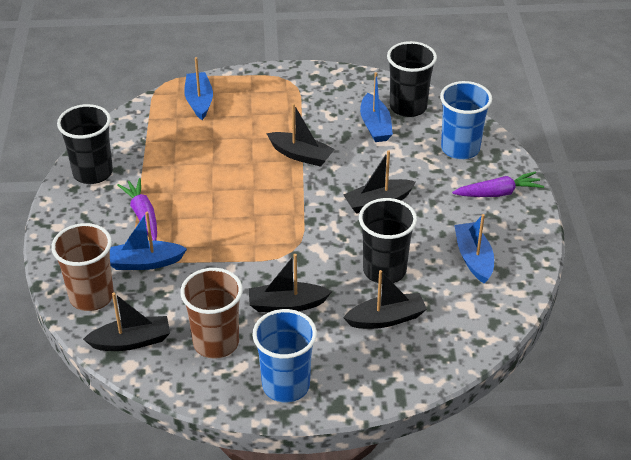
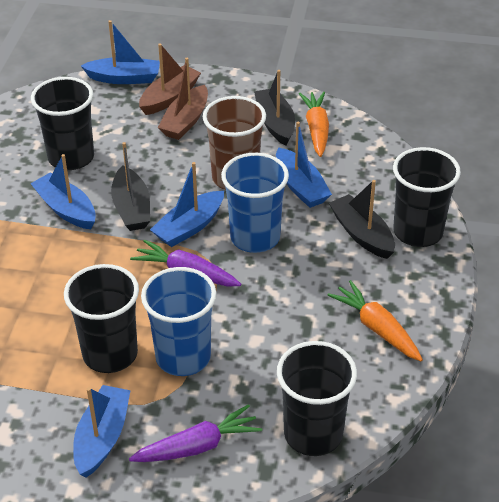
black boat: [83,293,170,351] [249,254,332,312] [266,103,335,167] [343,150,416,214] [343,270,427,329] = 5 -> [111,142,150,231] [254,70,295,146] [329,180,395,259] = 3
black cup: [57,104,113,184] [359,198,417,283] [387,41,437,117] = 3 -> [31,77,94,170] [64,264,139,373] [277,341,357,456] [393,147,461,247] = 4
blue boat: [110,212,187,270] [184,57,213,120] [360,72,393,142] [454,214,494,284] = 4 -> [30,154,96,229] [73,385,131,478] [81,20,160,84] [150,162,224,247] [276,122,332,208] = 5
brown boat: none = 0 -> [139,43,201,115] [158,58,208,140] = 2
brown cup: [51,223,114,311] [180,268,243,359] = 2 -> [203,96,266,190] = 1
orange carrot: none = 0 -> [299,92,329,157] [328,280,423,361] = 2

